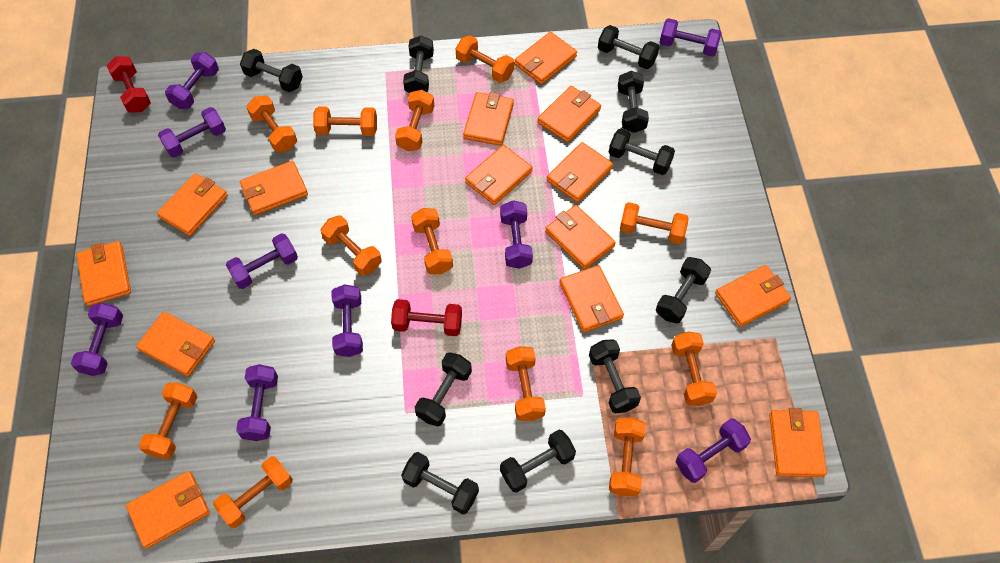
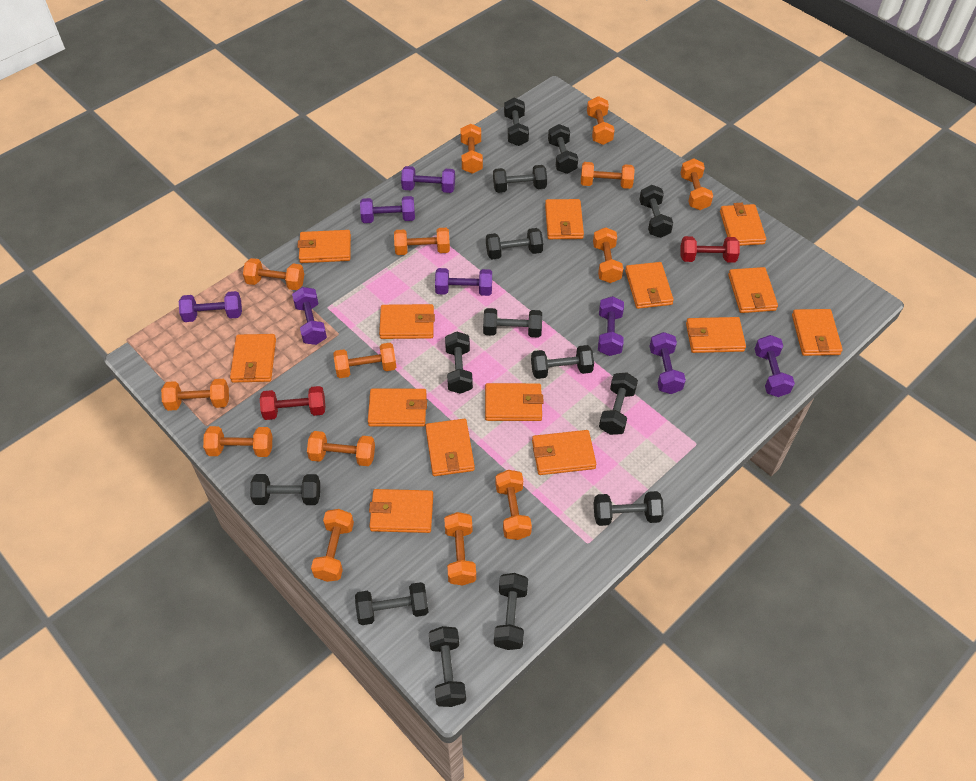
black dumbbell: [240,49,303,92] [401,452,479,514] [403,36,434,93] [415,352,472,427] [500,430,576,493] [589,339,641,413] [598,25,659,69] [609,129,675,175] [618,71,649,133] [656,257,711,324] = 10 -> [250,474,320,505] [355,582,428,625] [429,626,466,707] [445,332,473,394] [483,308,542,337] [486,228,543,259] [493,165,547,193] [494,573,528,650] [504,98,529,146] [531,345,594,379] [548,124,578,174] [594,491,664,526] [599,372,638,435] [639,185,673,238] = 14
orange dumbbell: [139,383,197,459] [213,456,293,528] [246,96,297,152] [313,106,377,136] [321,215,382,276] [395,90,434,151] [411,208,453,274] [456,35,514,83] [506,346,546,421] [609,417,646,496] [620,202,689,244] [671,331,717,406] = 12 -> [161,379,229,411] [203,426,272,457] [243,258,304,290] [307,431,375,466] [311,509,354,582] [333,343,396,378] [394,228,450,255] [444,512,476,586] [461,124,483,174] [495,470,532,540] [581,162,635,189] [587,96,615,145] [593,227,623,283] [681,158,713,210] = 14
purple dumbbell: [71,303,123,376] [158,107,226,157] [165,52,219,109] [226,233,298,289] [236,364,278,441] [332,284,363,357] [500,200,533,269] [660,18,722,57] [676,418,751,483] = 9 -> [179,291,242,322] [292,287,327,345] [360,196,415,223] [401,166,455,193] [435,268,492,296] [598,296,624,356] [650,332,686,394] [755,335,795,397] = 8

